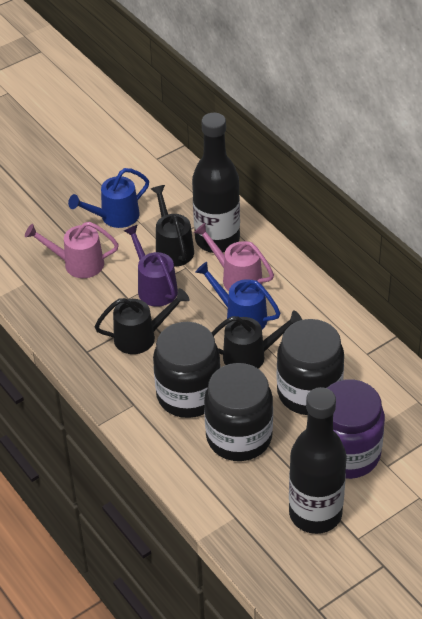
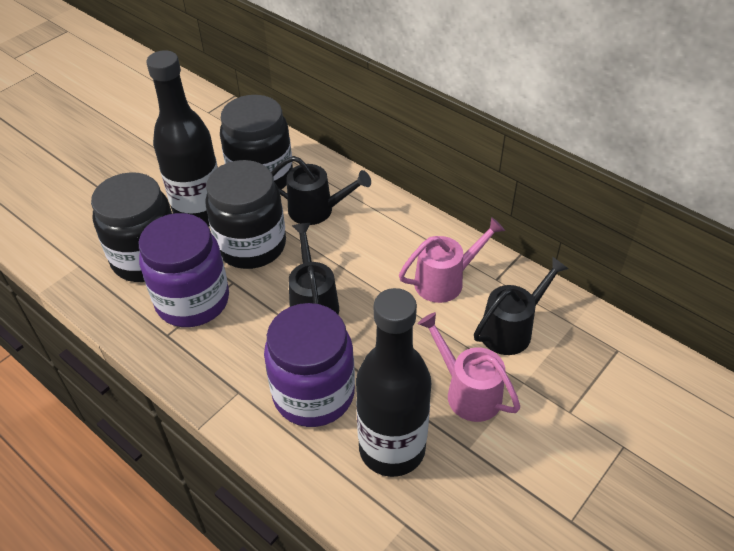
blue watering can: [68,168,149,228] [195,262,280,329] = 2 -> none = 0
purple jar: [327,379,385,479] = 1 -> [139,213,229,327] [264,303,355,427] = 2
purple watering can: [124,225,178,307] = 1 -> none = 0

